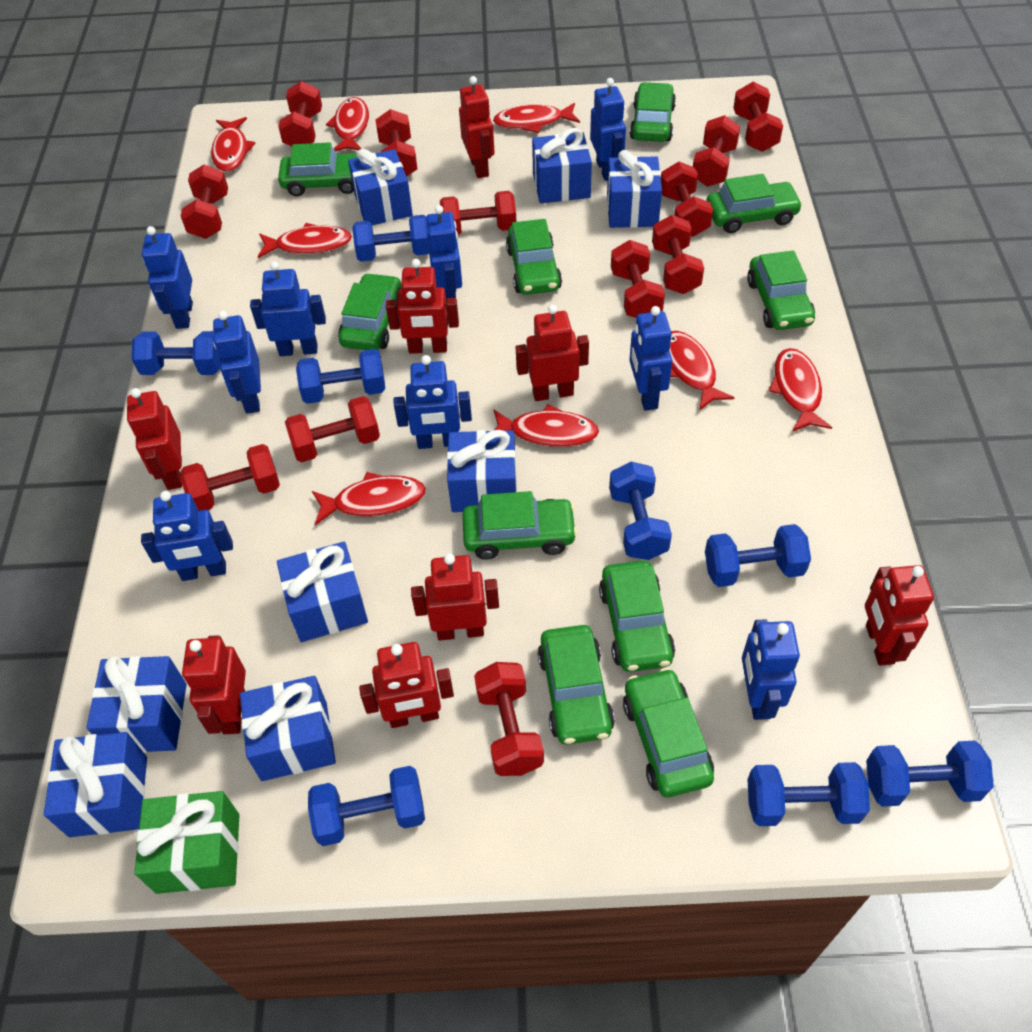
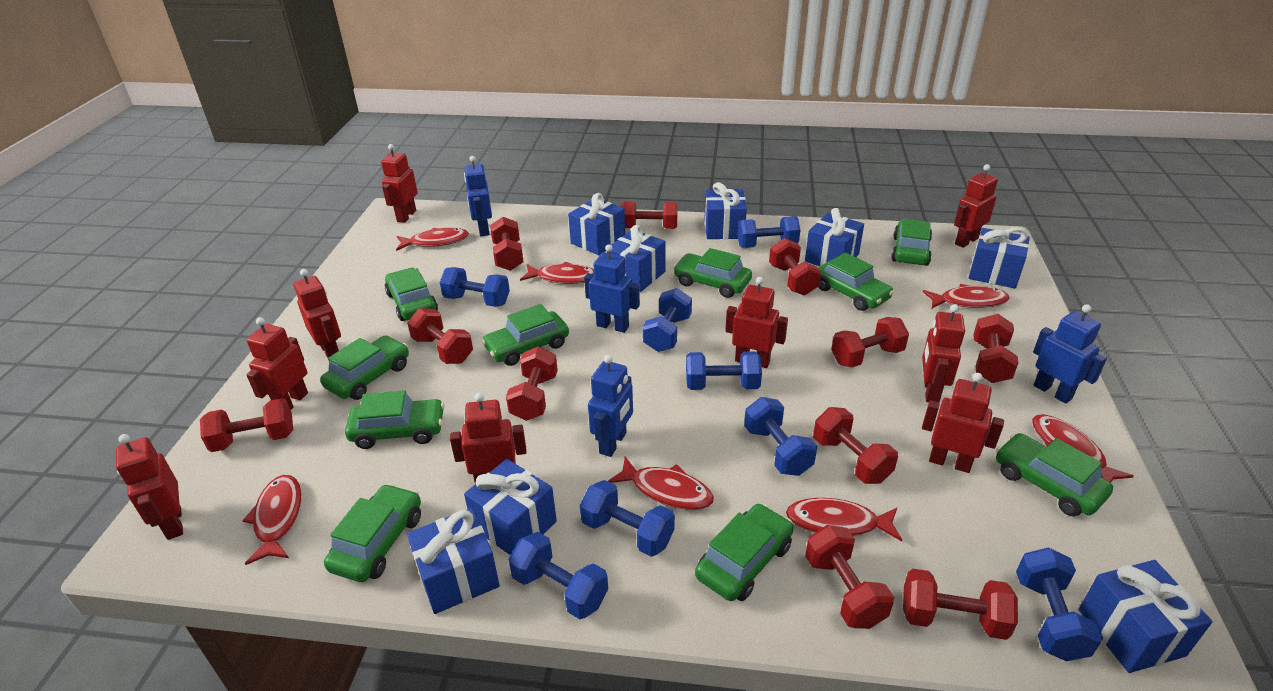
blue robot: [141,491,233,581] [142,226,193,329] [213,311,261,414] [250,261,326,356] [394,355,472,449] [426,205,462,299] [590,78,626,181] [629,306,672,411] [742,619,800,720] = 9 -> [464,156,492,236] [584,244,640,333] [588,355,633,457] [1033,304,1107,404] = 4
green gift: [134,791,240,894] = 1 -> none = 0
red dumbbell: [180,444,280,511] [181,164,228,239] [278,81,322,146] [285,396,380,462] [376,109,417,177] [440,191,516,235] [474,662,544,776] [611,240,665,318] [652,215,704,294] [661,162,713,237] [693,115,740,187] [733,82,783,152] = 12 -> [200,398,293,452] [407,308,473,364] [490,217,524,271] [506,346,558,421] [621,201,678,229] [769,238,821,295] [805,525,894,629] [813,407,898,484] [831,317,909,367] [903,569,1018,640] [973,314,1018,383] = 11
red fish: [211,117,256,172] [258,223,352,258] [312,472,426,525] [326,97,369,151] [493,103,580,133] [493,404,599,447] [669,331,735,411] [769,348,832,432] = 8 -> [242,475,301,565] [396,228,469,251] [520,261,594,284] [608,457,714,510] [786,498,902,541] [923,284,1010,308] [1032,414,1134,483] = 7
red robot: [127,388,182,490] [182,635,246,734] [359,642,454,728] [386,259,459,354] [411,553,499,641] [459,76,494,178] [516,305,589,401] [865,565,934,666] = 8 -> [116,434,183,540] [246,317,308,410] [293,269,341,360] [381,144,418,223] [450,392,527,484] [725,277,788,368] [922,304,965,402] [922,373,1004,473] [954,164,998,248] = 9

